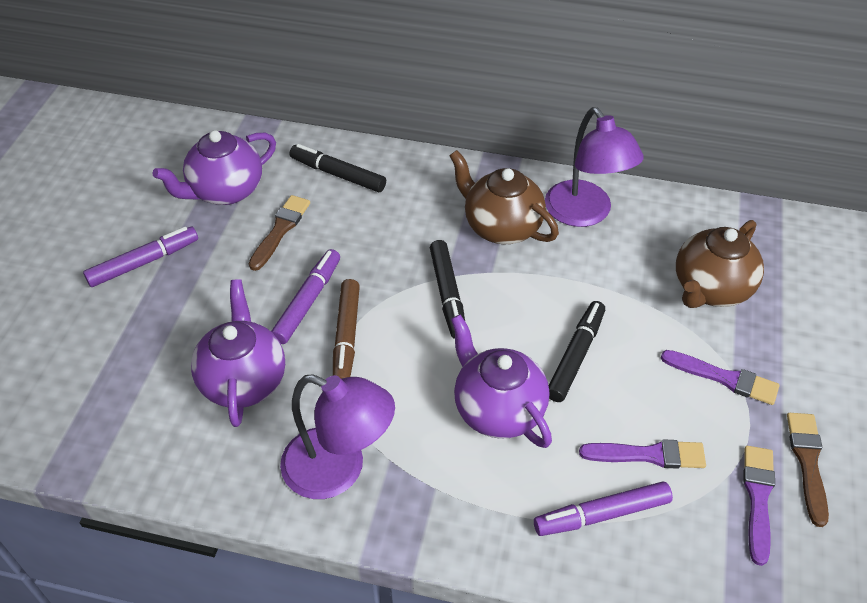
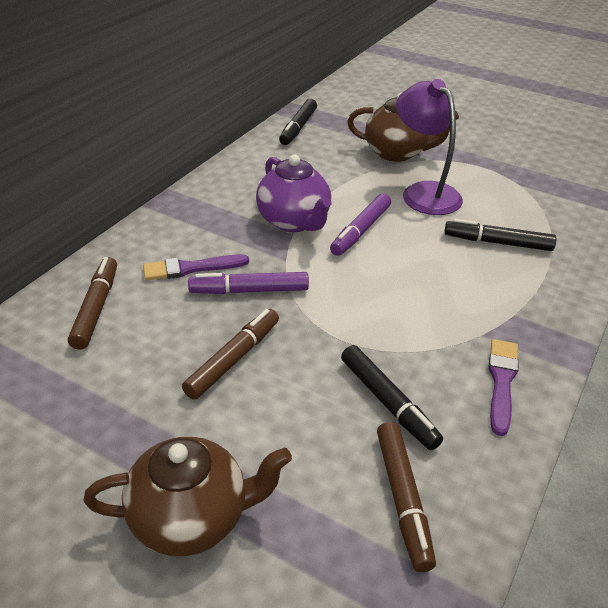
brown brush: [249,195,310,271] [787,413,829,527] = 2 -> none = 0
brown marker: [333,279,360,379] = 1 -> [68,257,117,350] [182,309,279,400] [377,422,436,572] = 3
purple brush: [579,439,706,469] [661,350,779,405] [743,446,775,566] = 3 -> [143,254,249,280] [488,339,519,436] = 2
purple lamp: [280,375,395,499] [545,107,644,227] = 2 -> [396,79,463,215] = 1
purple marker: [83,227,198,287] [271,249,340,344] [534,481,673,536] = 3 -> [188,272,309,294] [330,193,391,256] = 2
purple teapot: [153,130,276,205] [191,279,285,427] [451,315,552,448] = 3 -> [256,154,331,232] = 1

